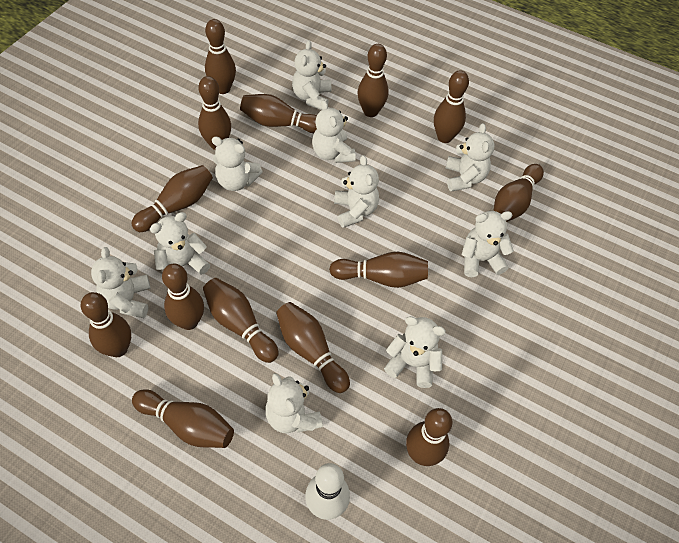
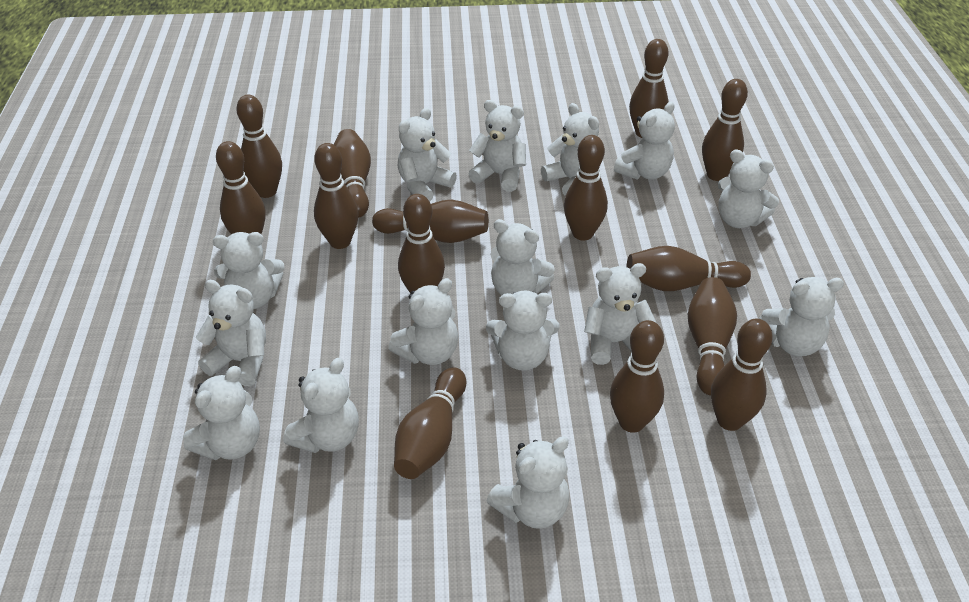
white bowling pin: [305,463,350,520] = 1 -> none = 0
white teddy bear: [91,247,151,318] [150,212,210,275] [212,136,263,191] [265,373,323,433] [292,40,331,110] [312,100,356,163] [334,155,379,228] [384,316,446,388] [446,123,494,192] [461,211,514,277] = 10 -> [183,366,260,460] [196,280,266,386] [213,232,285,309] [283,358,359,453] [388,278,458,365] [398,108,457,202] [469,100,526,192] [486,290,560,371] [486,437,570,529] [490,219,555,295] [541,103,599,196] [584,263,657,365] [614,102,675,180] [718,149,779,228] [758,277,844,356] = 15

